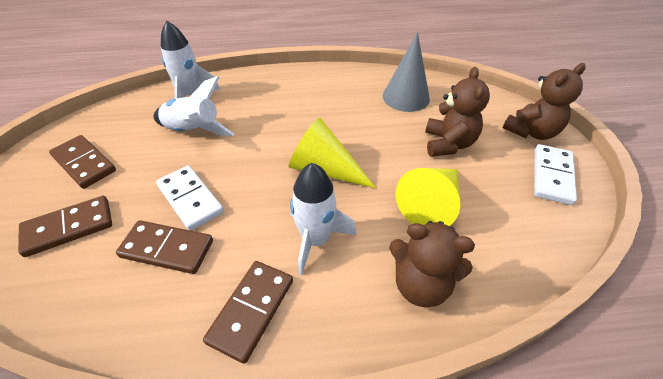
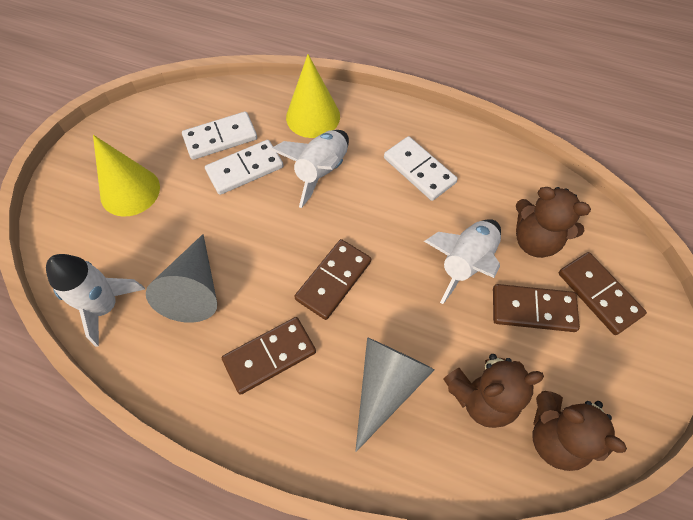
grey cone: [383,32,430,112] = 1 -> [146,234,217,323] [355,337,435,452] = 2
white domino: [156,165,224,231] [534,144,577,205] = 2 -> [182,111,257,160] [205,140,283,195] [384,136,457,201] = 3

